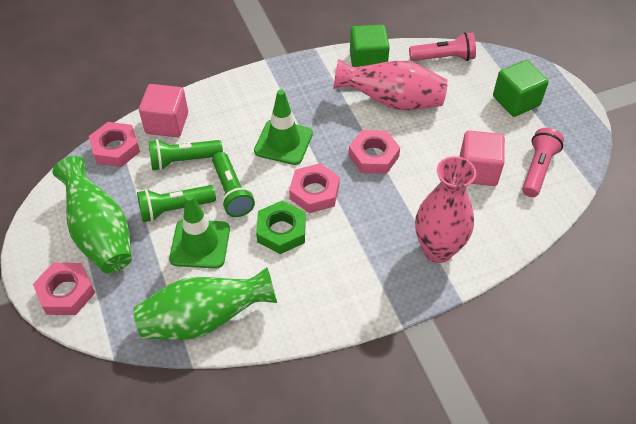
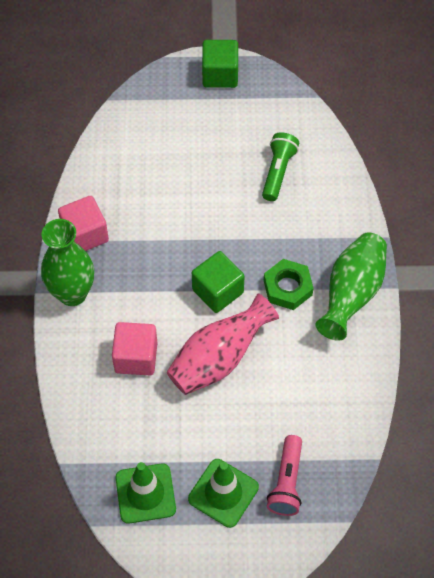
green flashlight: [137,185,216,222] [148,139,223,171] [212,152,255,217] = 3 -> [262,132,299,201] = 1
pink flashlight: [409,32,476,61] [522,128,564,197] = 2 -> [267,435,302,516] = 1
pink nut: [33,263,95,315] [89,122,140,167] [289,163,340,213] [349,130,400,174] = 4 -> none = 0
pink vase: [333,59,448,110] [415,156,476,263] = 2 -> [167,293,279,395] = 1

